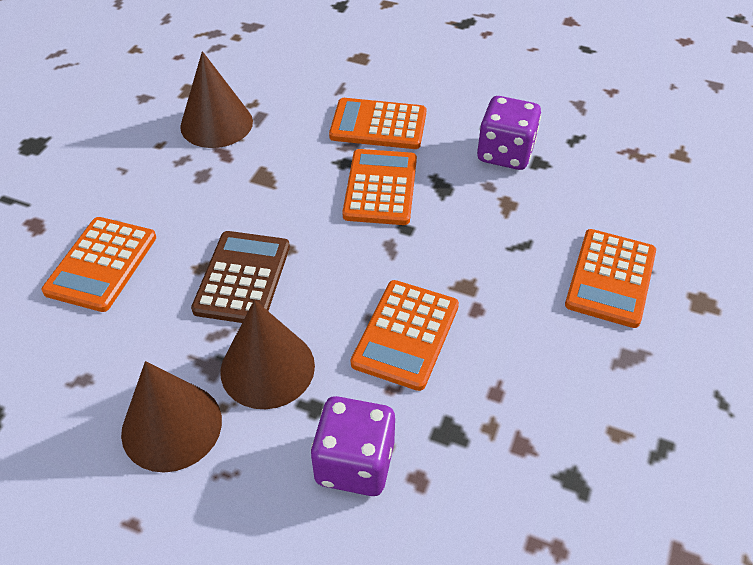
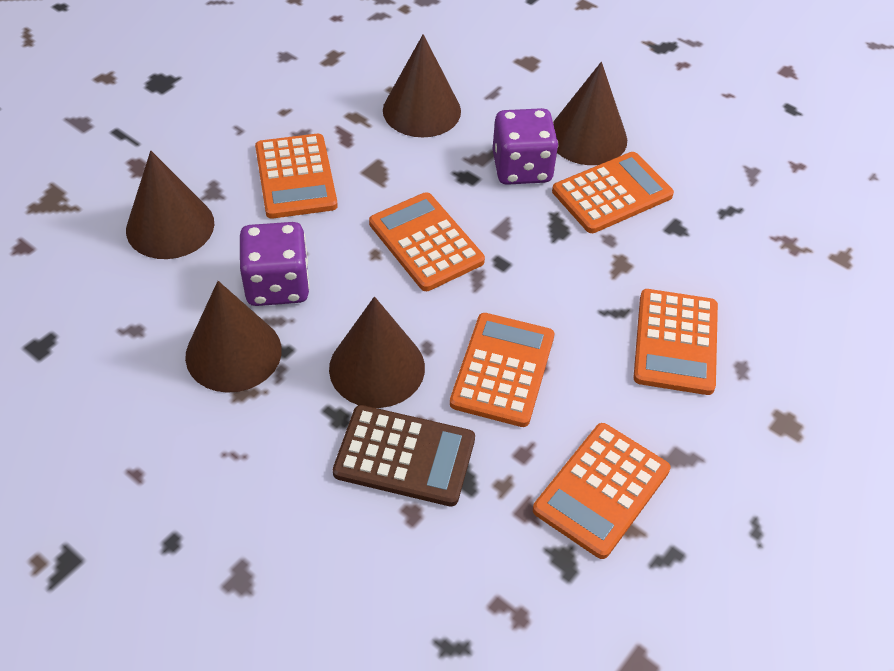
brown cone: [121,361,222,473] [180,51,253,148] [220,300,315,409] = 3 -> [126,151,214,259] [185,281,282,393] [329,297,425,408] [383,34,461,137] [553,62,627,165] = 5
orange calculator: [41,217,156,312] [329,98,427,149] [342,149,417,225] [351,280,459,391] [565,229,656,328] = 5 -> [255,134,338,219] [369,192,485,291] [450,313,554,427] [533,423,670,559] [552,152,674,233] [633,289,718,395] = 6

